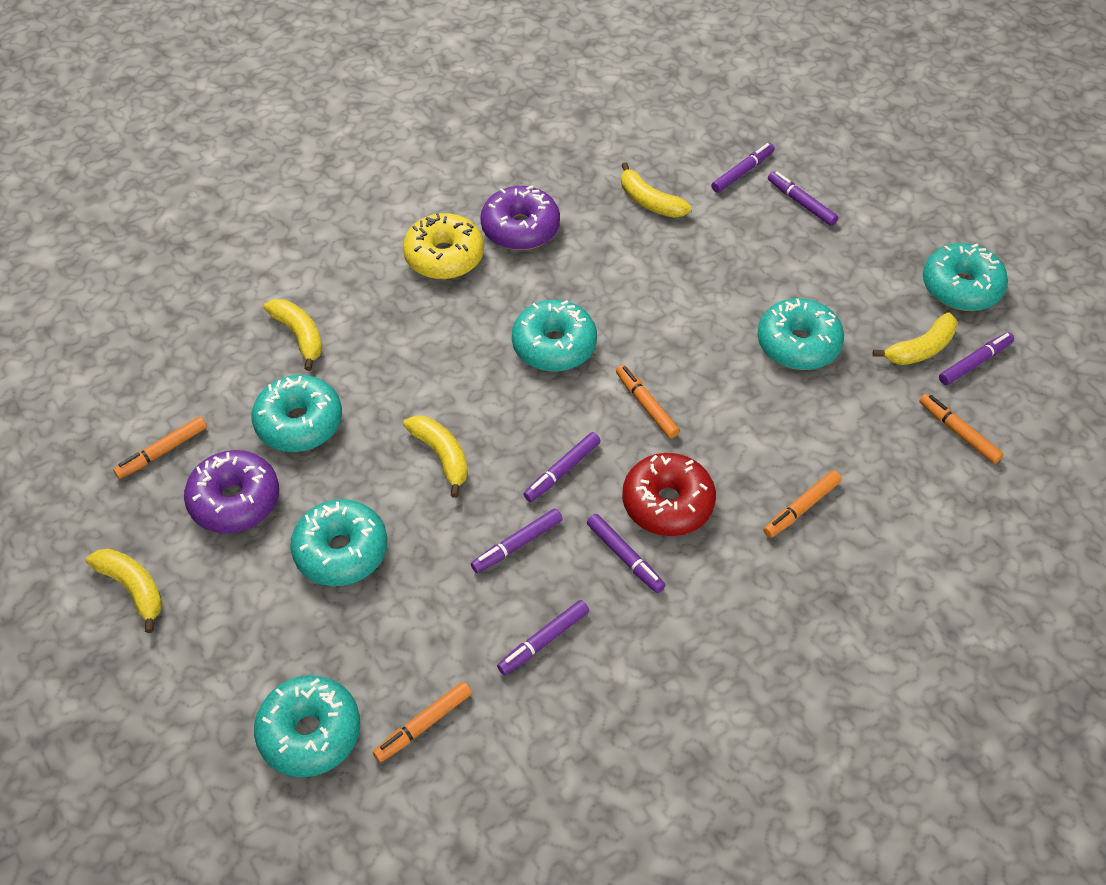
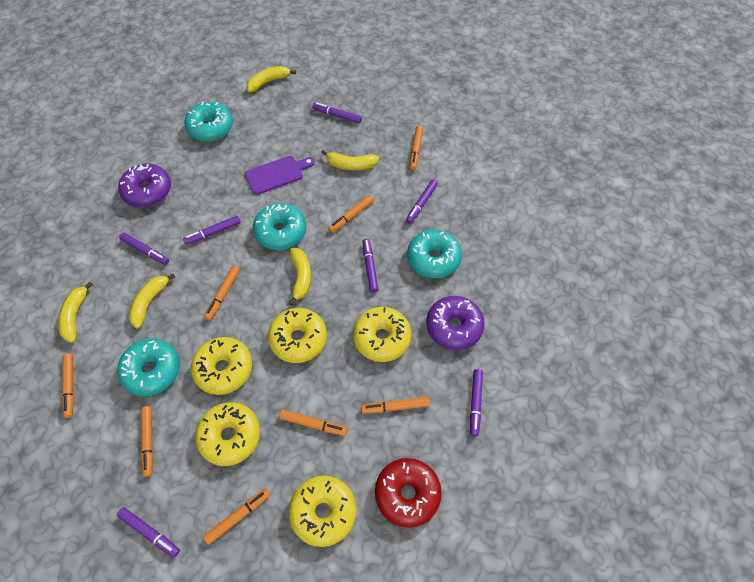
orange marker: [113,416,207,479] [373,681,472,762] [616,365,680,439] [763,470,842,538] [919,393,1004,464] = 5 -> [62,353,74,418] [141,406,153,477] [203,488,271,545] [204,266,240,321] [279,410,347,436] [328,195,374,233] [361,397,430,414] [410,126,423,170] = 8
purple cutting board: none = 0 -> [245,156,315,195] = 1
turquoise donut: [252,375,342,452] [254,675,360,777] [290,499,387,586] [512,300,597,372] [758,298,844,370] [923,243,1008,311] = 6 -> [117,339,180,397] [184,102,233,142] [253,203,306,250] [407,229,462,278] = 4
yellow donut: [403,213,484,279] = 1 -> [191,337,252,395] [195,402,260,466] [268,308,327,363] [289,476,357,547] [353,307,412,362] = 5

